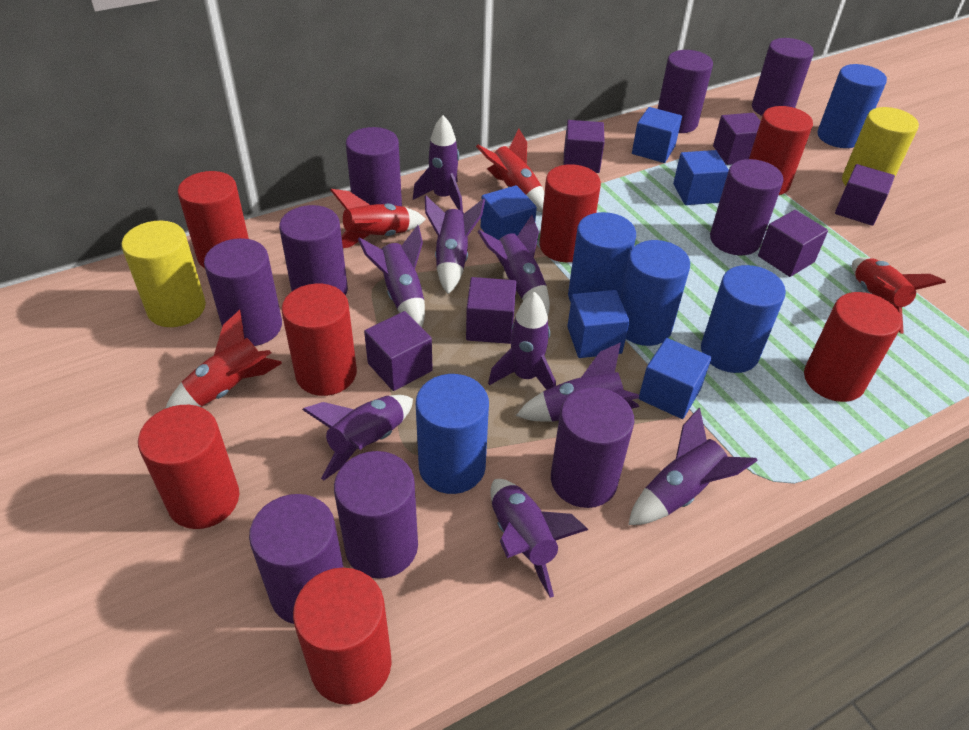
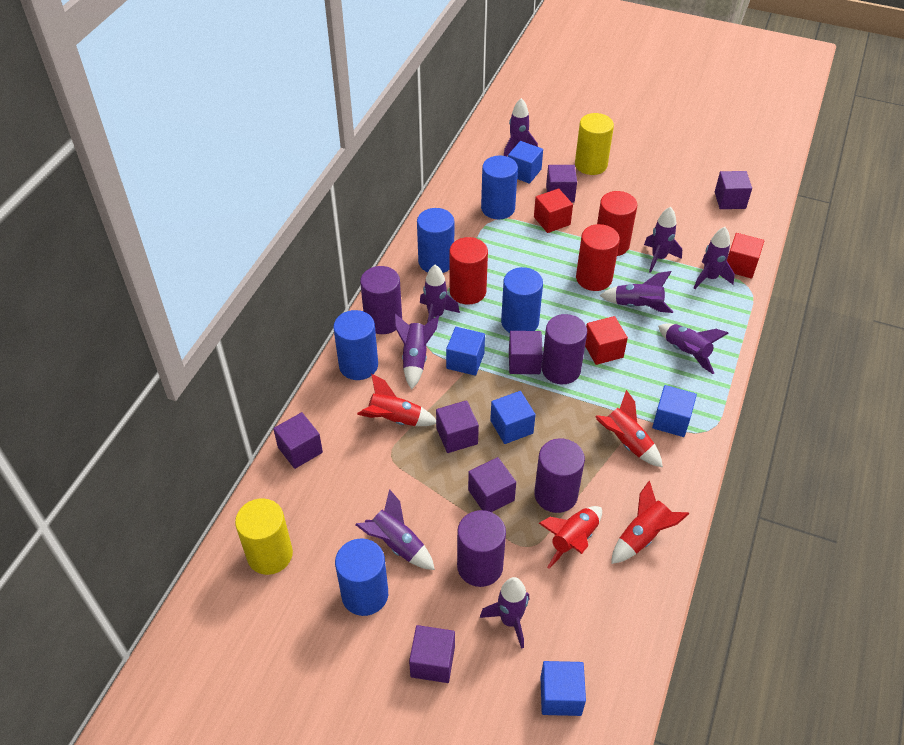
purple cube: [364,311,433,391] [466,277,516,344] [563,120,605,173] [713,113,761,165] [758,210,828,277] [835,164,895,226] = 6 -> [273,412,323,469] [409,625,455,683] [436,400,479,453] [468,457,516,512] [509,331,543,374] [546,165,577,202] [715,171,752,209] = 7
purple cylinder: [204,238,282,346] [249,494,344,624] [279,205,348,296] [334,451,418,579] [346,127,402,206] [551,387,634,508] [658,50,713,133] [710,159,783,255] [752,38,814,116] = 9 -> [360,266,402,334] [457,510,506,587] [534,438,585,513] [541,314,587,384] = 4
red cube: none = 0 -> [534,188,573,233] [585,316,628,365] [727,233,764,279] = 3
red cylinder: [138,405,239,529] [178,171,249,268] [281,284,357,396] [293,568,392,705] [539,164,601,262] [749,106,813,195] [804,292,902,402] = 7 -> [449,237,488,305] [576,224,620,291] [597,191,637,256] = 3

